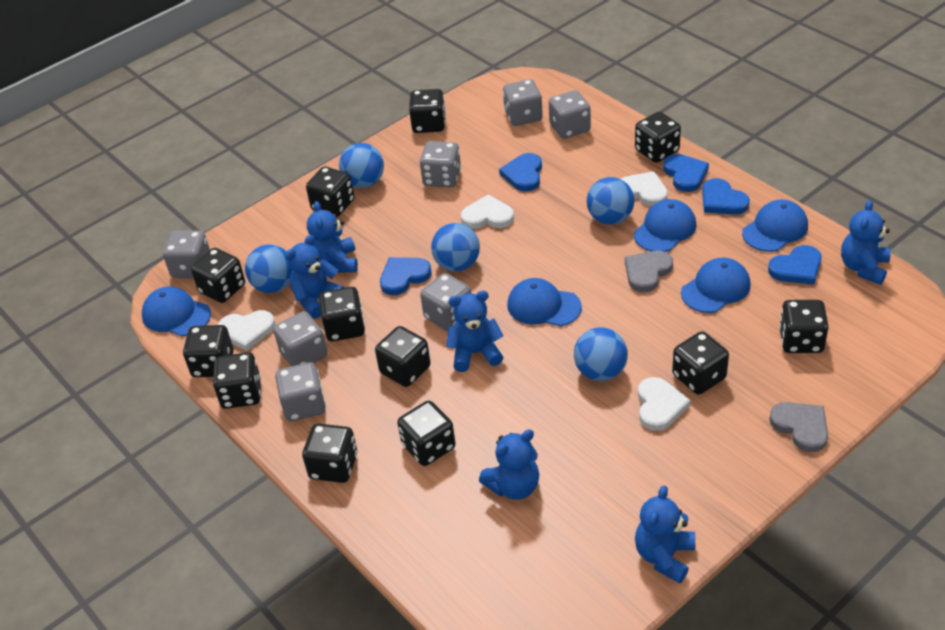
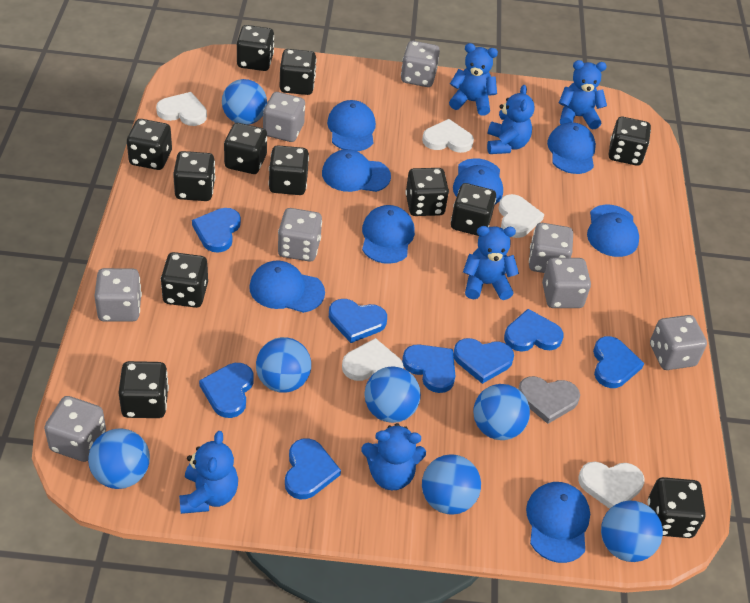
blue ball: [245,244,293,293] [339,143,384,188] [431,223,480,272] [574,327,628,381] [587,177,634,225] = 5 -> [88,429,150,489] [222,79,267,125] [256,337,311,393] [364,366,421,423] [422,454,481,515] [473,384,530,440] [601,501,663,562] = 7
blue cap: [142,287,211,336] [507,278,582,326] [634,199,696,252] [681,258,751,313] [742,200,808,252] = 5 -> [249,260,325,313] [322,149,391,192] [327,100,376,151] [362,205,415,264] [453,158,503,204] [526,482,590,563] [547,122,596,174] [587,205,639,257] = 8
blue heart: [380,257,431,295] [499,153,542,192] [663,154,709,192] [702,178,750,215] [768,245,822,285] = 5 -> [192,208,241,252] [199,363,254,418] [285,438,341,499] [329,299,387,343] [402,344,456,393] [453,338,514,384] [504,309,564,352] [593,336,644,388] = 8
grey dice: [163,231,210,278] [273,311,328,366] [275,362,326,421] [420,141,461,188] [420,273,471,331] [503,79,543,126] [549,90,591,139] = 7 -> [44,396,106,462] [94,268,142,322] [263,92,305,142] [278,208,322,262] [401,41,440,87] [529,223,573,273] [542,258,591,308] [650,315,707,370] = 8
grey heart: [625,251,673,292] [769,402,828,452] = 2 -> [518,376,580,424] = 1
white heart: [218,310,275,351] [461,194,514,229] [621,171,668,206] [638,377,690,431] = 4 -> [156,92,207,126] [342,338,404,381] [422,119,474,153] [498,194,544,238] [578,461,645,509] = 5

